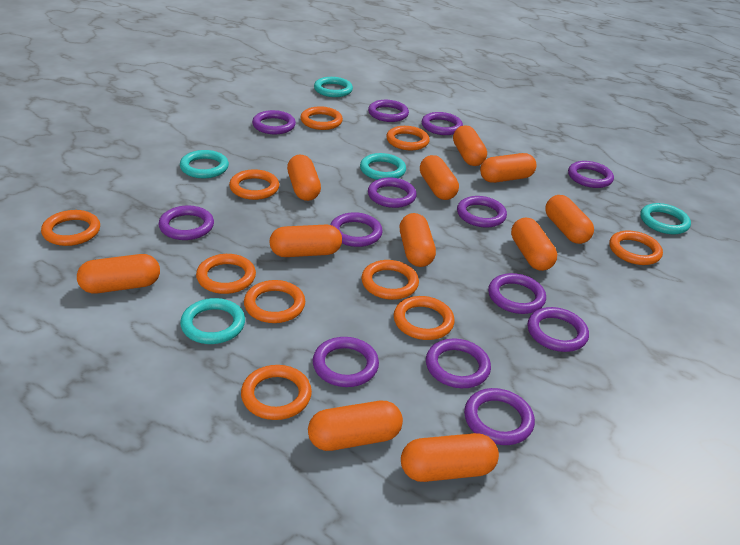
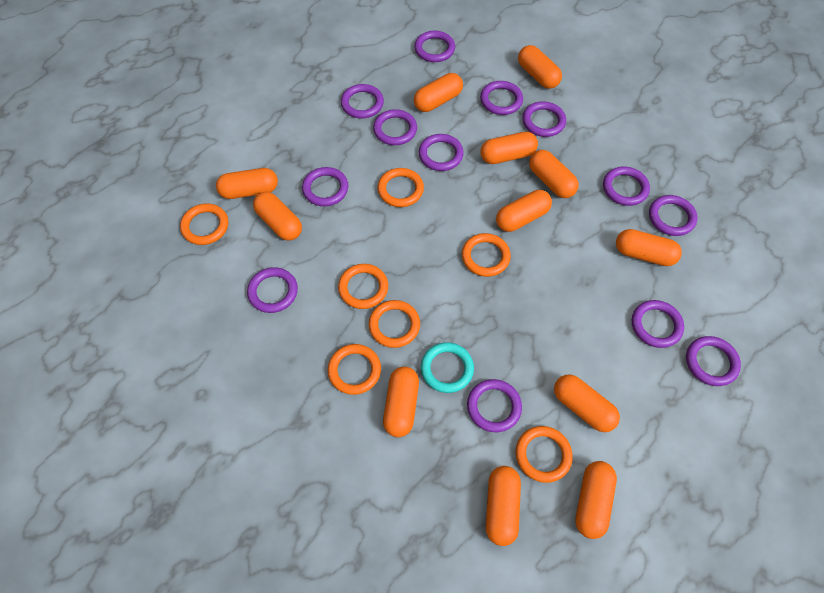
orange capsule: [77,254,160,294] [269,225,342,257] [287,155,321,201] [308,401,403,451] [400,213,436,267] [401,433,499,482] [420,155,459,200] [453,125,487,166] [480,153,537,183] [511,218,557,271] [545,195,594,244] = 11 -> [216,168,278,199] [253,192,302,241] [383,367,419,437] [414,73,463,112] [480,132,538,164] [486,466,521,546] [496,190,552,232] [518,45,562,89] [529,150,579,198] [554,374,620,432] [575,461,617,539] [616,229,682,266] = 12
orange ring: [41,210,100,246] [196,254,256,294] [229,169,279,200] [241,365,312,420] [244,280,305,323] [300,106,343,130] [361,260,419,300] [386,126,430,150] [394,296,455,340] [610,231,663,265] = 10 -> [180,203,228,245] [328,344,381,395] [338,264,388,309] [369,300,420,348] [378,168,424,207] [462,233,511,277] [516,426,573,483] = 7
turquoise ring: [180,150,229,178] [180,298,245,344] [314,77,353,97] [360,153,406,180] [640,203,691,234] = 5 -> [421,342,474,393] = 1

